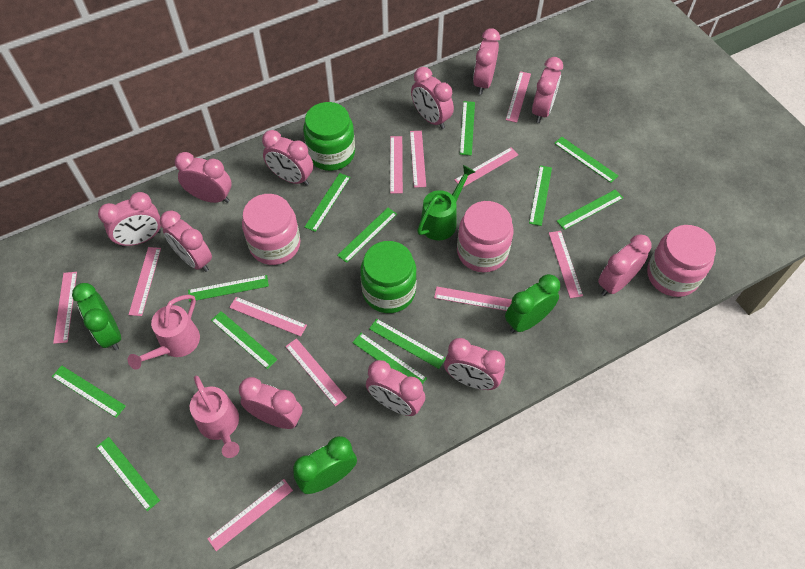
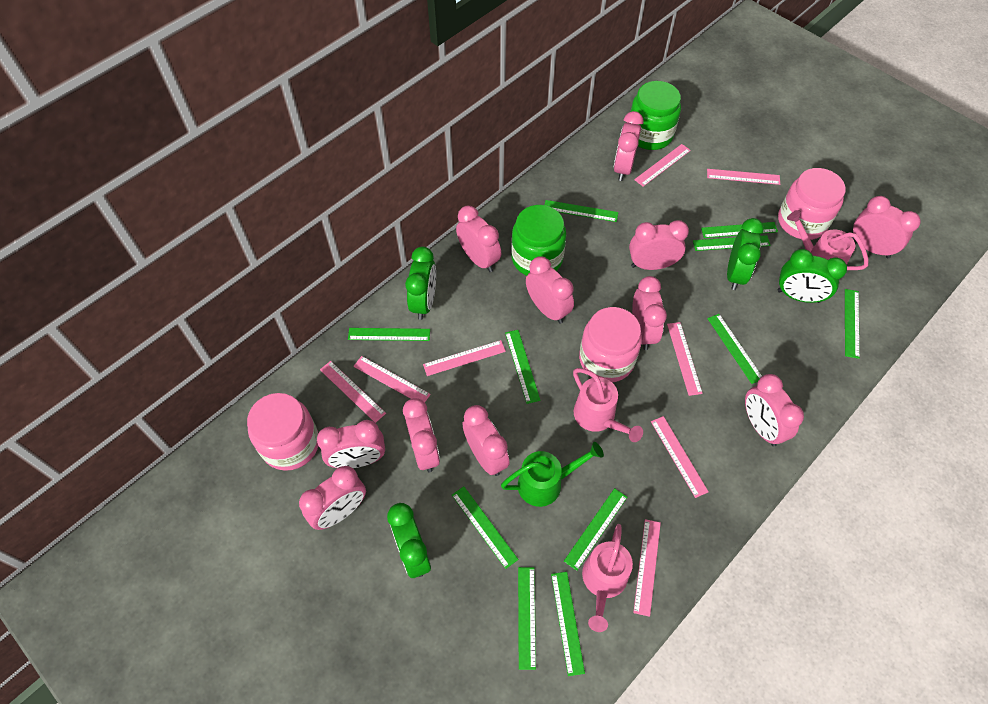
green clock: [72,283,121,350] [293,436,357,494] [505,274,560,333] = 3 -> [387,503,431,578] [405,246,436,320] [727,218,764,290] [778,249,847,303] = 4
green ruler: [52,365,126,418] [96,437,160,511] [188,275,269,302] [211,311,278,369] [305,173,350,232] [337,208,397,263] [352,333,427,384] [369,319,446,369] [460,101,475,156] [529,165,552,226] [554,137,618,183] [557,189,623,230] = 12 -> [348,328,430,341] [452,487,519,569] [505,330,541,404] [518,567,536,670] [544,200,618,222] [551,572,585,676] [564,488,627,571] [693,235,770,251] [701,222,778,238] [707,314,762,384] [845,289,860,359] = 11
pink ruler: [53,272,77,344] [129,247,161,316] [208,479,293,551] [229,297,307,336] [285,338,347,407] [390,136,403,194] [410,131,426,188] [434,287,512,311] [455,147,518,187] [506,71,531,123] [549,231,583,298] = 11 -> [320,361,386,423] [353,356,431,402] [423,340,506,376] [633,519,661,617] [634,144,691,187] [651,416,709,498] [667,322,703,396] [707,169,780,185] = 8
pink watering can: [128,295,200,370] [190,376,239,458] = 2 -> [573,368,643,442] [582,524,633,632] [787,210,868,270] = 3

